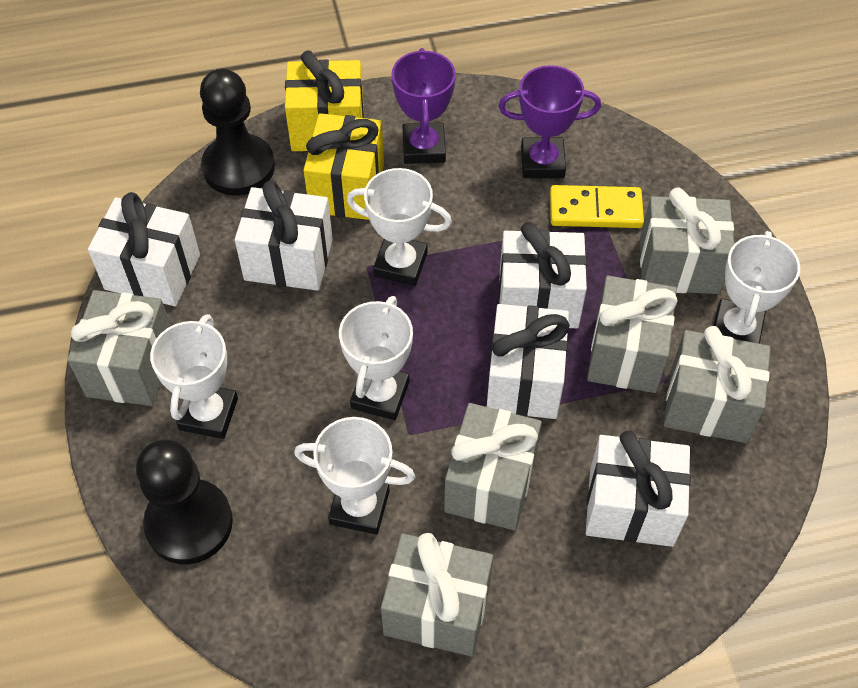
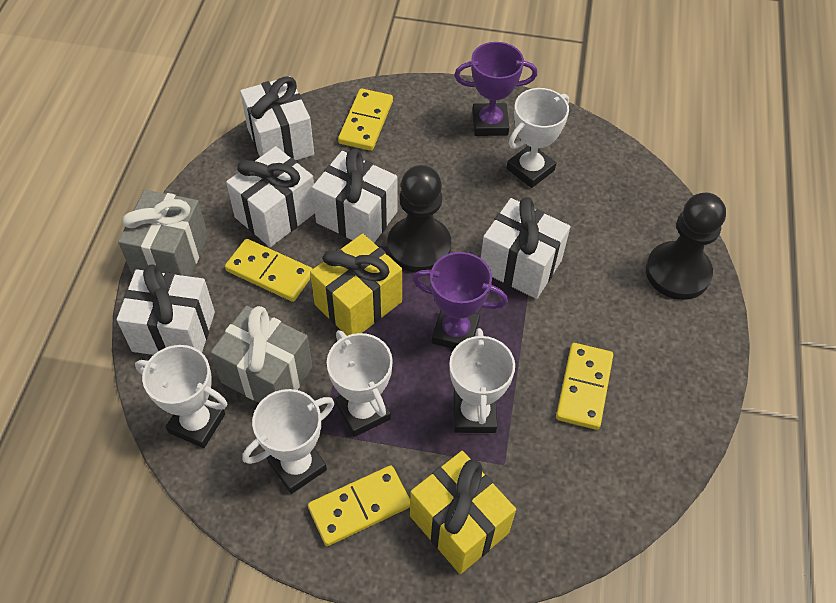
grey gift: [68,290,171,406] [381,533,493,657] [444,403,542,531] [587,276,678,393] [640,188,734,294] [664,326,771,443] = 6 -> [118,190,208,277] [211,306,313,403] = 2
yellow domino: [550,185,644,228] = 1 -> [225,239,313,302] [308,465,410,546] [338,89,393,151] [556,343,613,430] = 4

